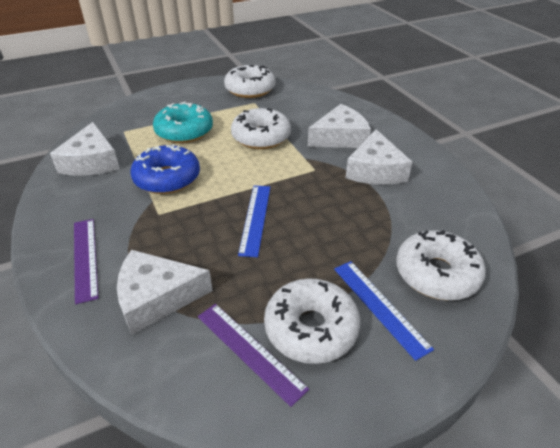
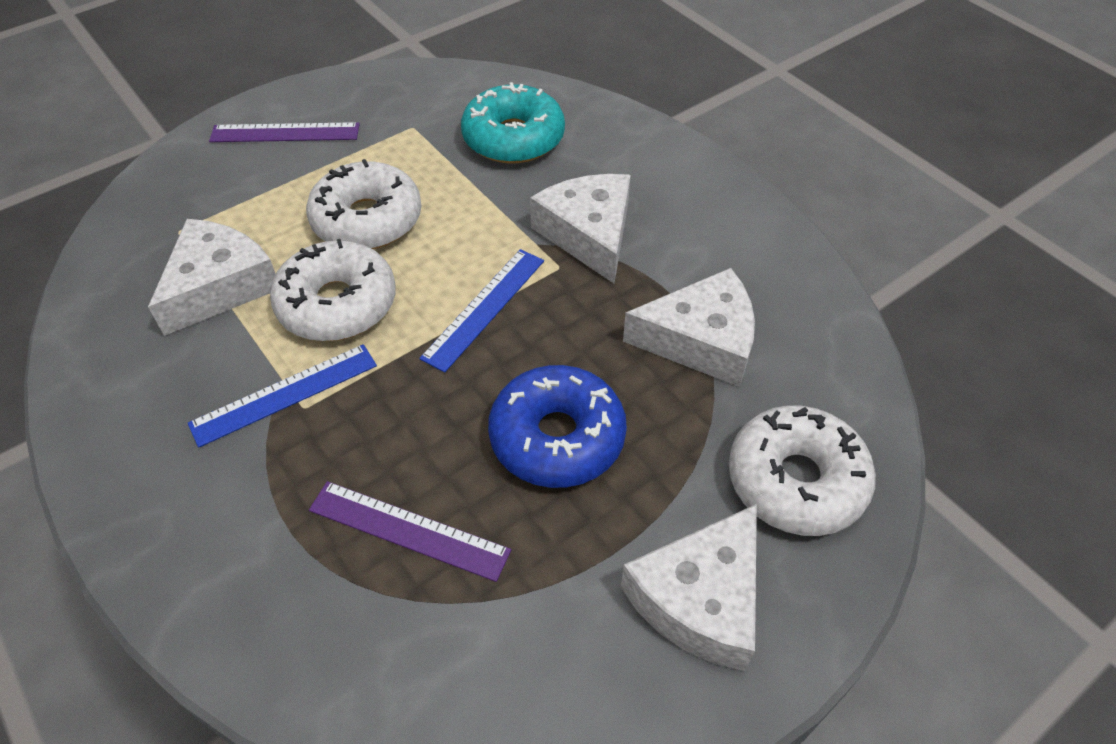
white donut: [224,65,275,98] [231,108,291,149] [264,278,360,364] [396,230,486,301] = 4 -> [270,239,396,341] [306,159,422,249] [729,405,876,536] = 3

